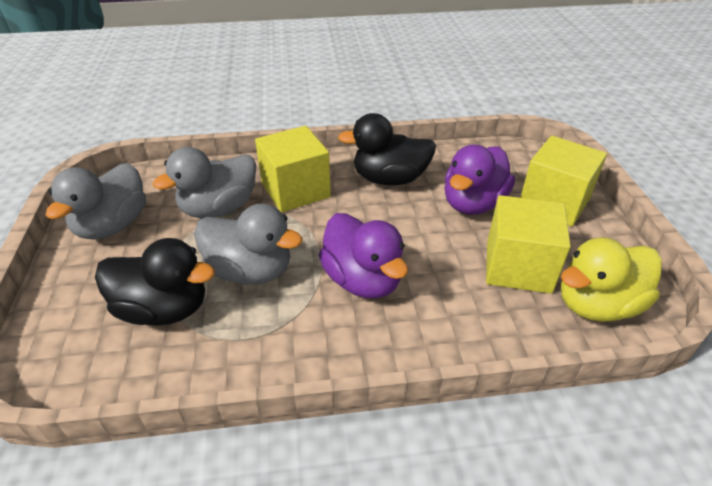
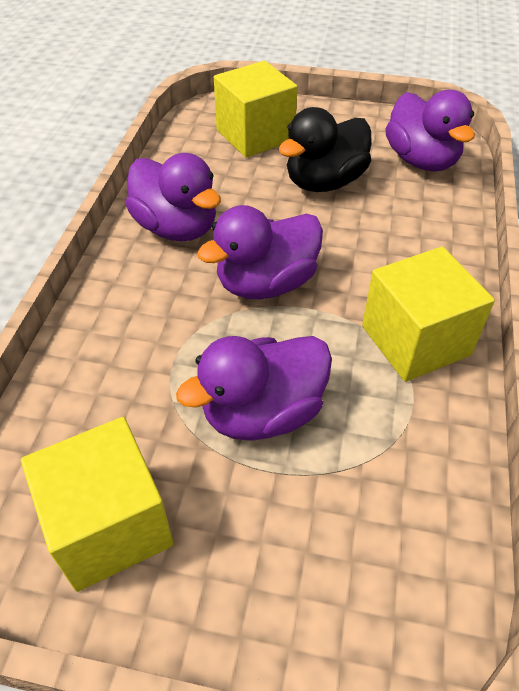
black duck: [95,238,215,326] [338,113,436,186] = 2 -> [279,107,372,192] = 1
grey duck: [46,163,146,240] [153,147,256,218] [194,203,303,284] = 3 -> none = 0
purple duck: [319,213,408,299] [445,144,515,215] = 2 -> [125,153,221,241] [176,336,332,441] [197,205,323,299] [385,90,475,172] = 4
yellow duck: [561,238,662,322] = 1 -> none = 0

